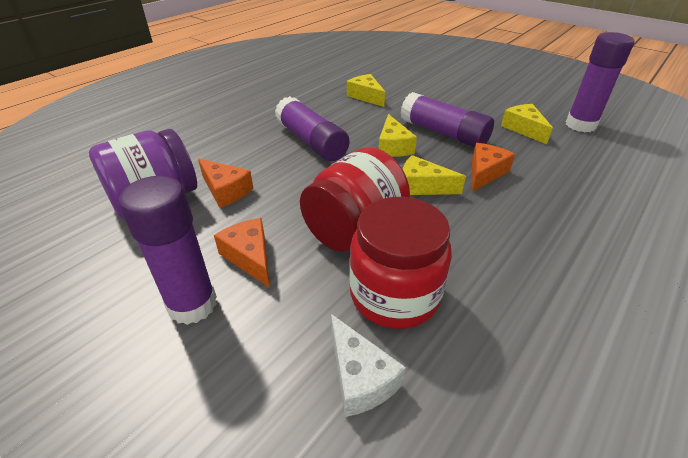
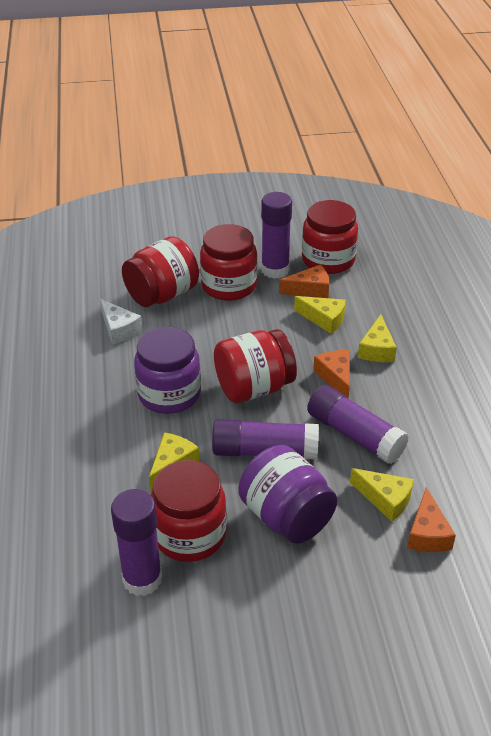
purple jar: [89,129,197,219] = 1 -> [134,327,201,414] [238,445,337,544] = 2
red jar: [300,147,410,252] [349,197,452,329] = 2 -> [122,236,199,307] [151,460,227,562] [200,224,257,301] [214,329,297,403] [302,200,358,274] = 5

